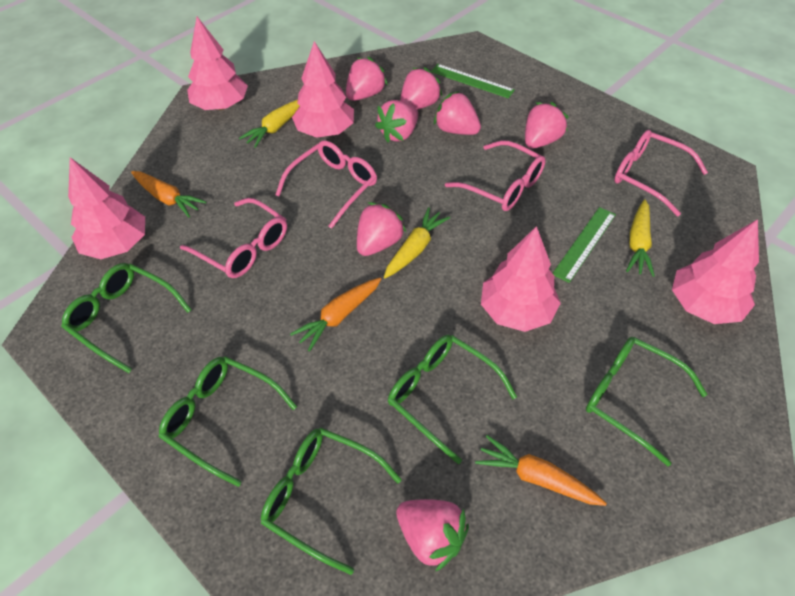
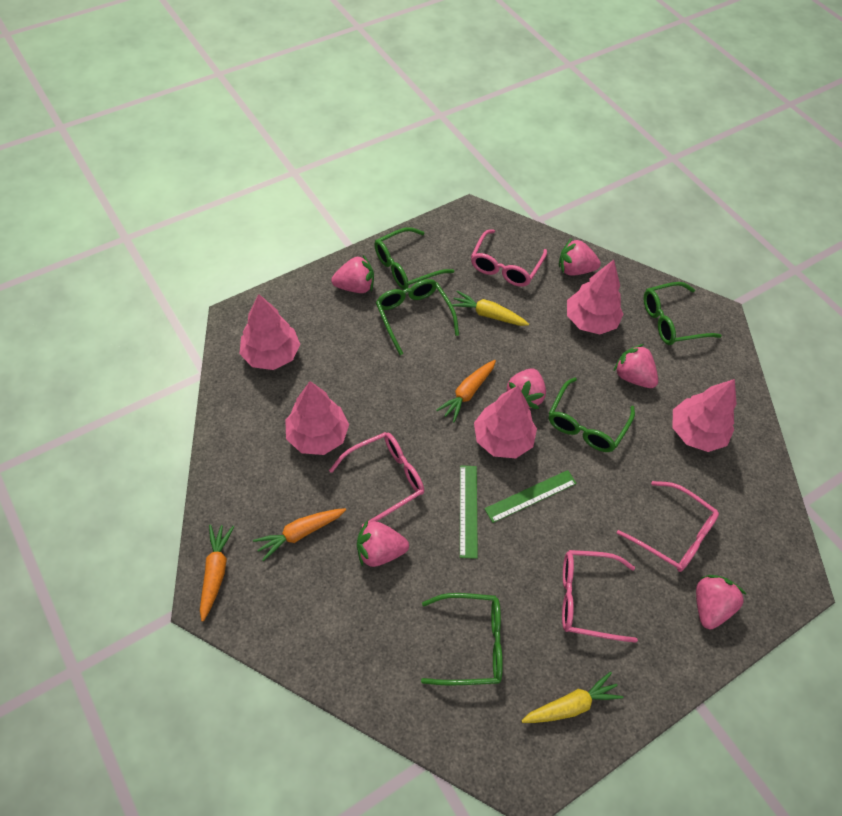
pink strawberry: [346,57,388,101] [357,202,406,256] [375,100,418,143] [396,499,469,572] [400,67,442,110] [434,91,481,135] [525,102,568,149] = 7 -> [331,255,374,293] [357,520,409,567] [507,368,546,409] [559,238,601,276] [613,344,658,388] [696,575,747,629] = 6
yellow carrot: [239,100,299,148] [384,207,450,278] [626,199,655,277] = 3 -> [452,291,529,326] [521,672,624,723] = 2

